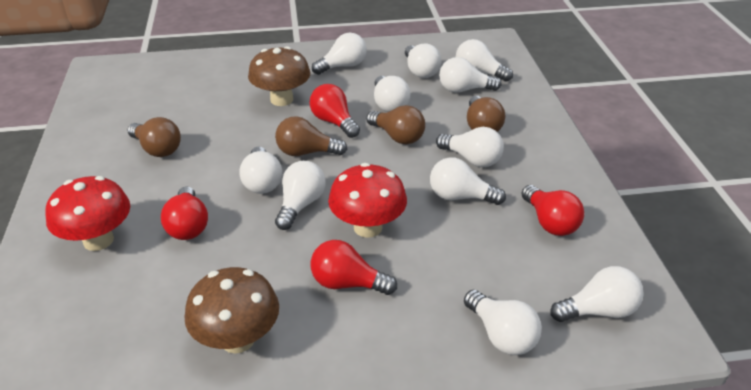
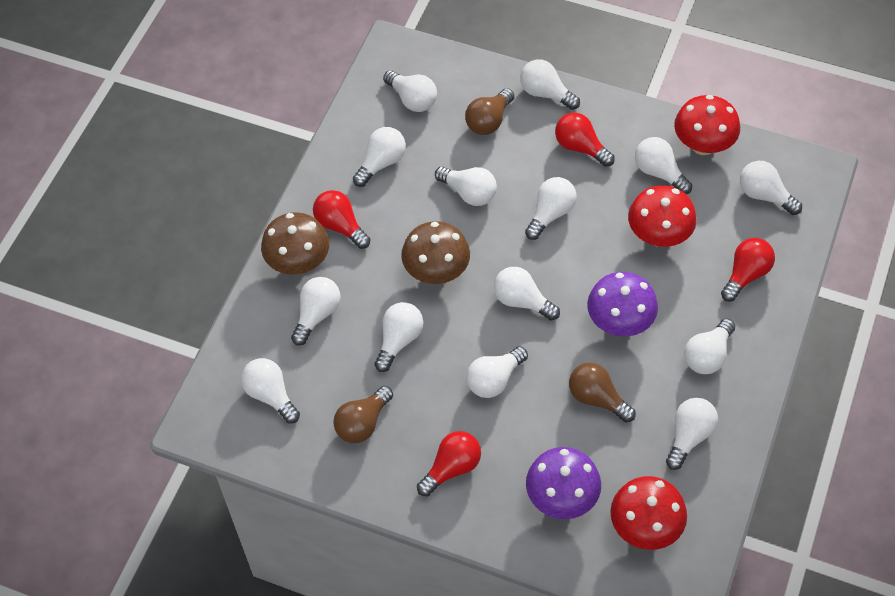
brown light bulb: [127,117,181,157] [275,116,347,156] [366,105,425,144] [467,96,505,132] = 4 -> [333,386,393,443] [465,88,514,135] [569,363,636,422] = 3
purple mushroom: none = 0 -> [526,447,601,519] [587,272,658,336] = 2
red mushroom: [45,176,130,251] [328,163,407,238] = 2 -> [610,476,687,550] [628,185,697,247] [674,95,740,155] = 3
white light bulb: [239,147,282,194] [275,161,326,230] [312,33,367,75] [374,76,410,112] [405,44,442,78] [430,157,506,205] [436,127,504,167] [439,57,501,93] [456,39,513,82] [464,290,542,355] [551,266,644,322] = 11 -> [241,358,300,423] [291,277,341,346] [353,127,406,187] [375,302,424,372] [383,70,437,112] [435,166,497,206] [466,346,528,398] [494,267,560,321] [520,59,580,110] [525,177,577,240] [635,137,692,194] [666,398,718,470] [684,319,735,374] [740,161,802,215] = 14

